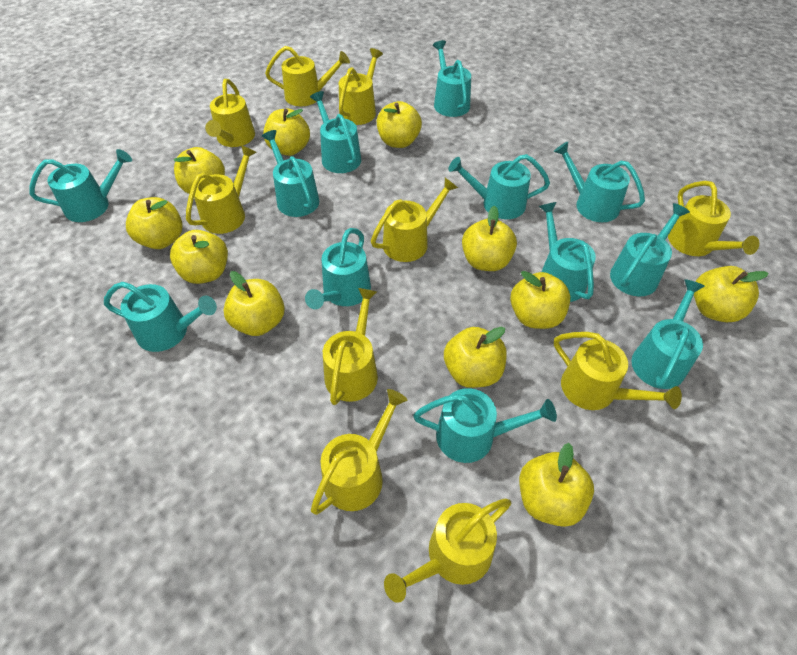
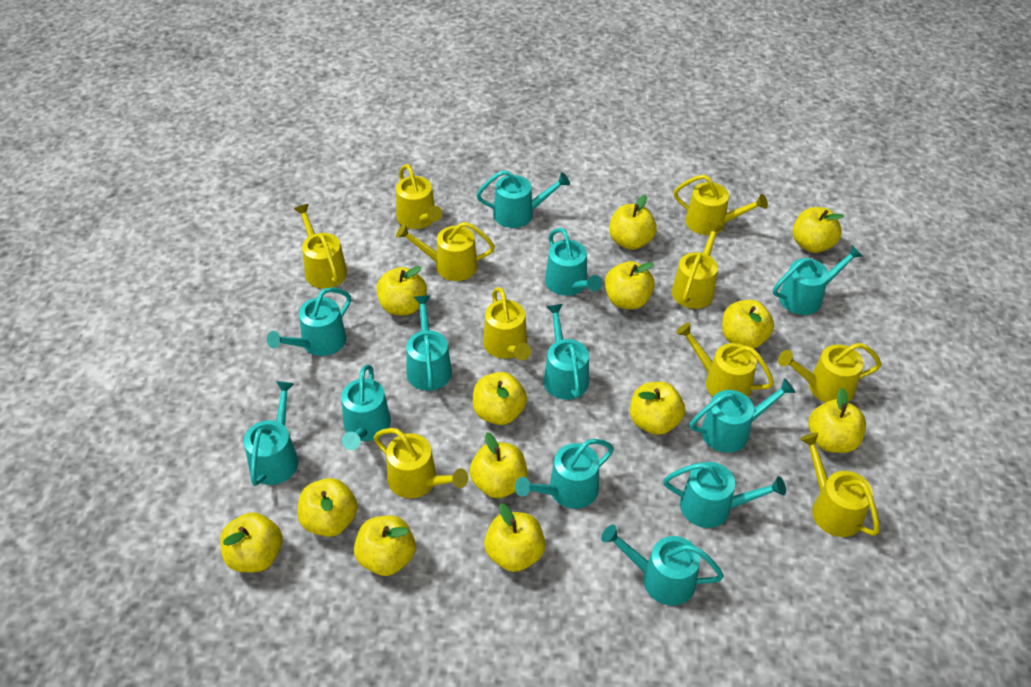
yellow apple: [126,197,183,249] [170,230,228,284] [174,147,225,194] [223,271,285,336] [263,109,310,156] [377,101,422,148] [444,327,507,388] [462,206,517,271] [510,271,570,329] [519,443,594,527] [694,266,768,322] = 11 -> [220,512,283,573] [297,478,358,537] [354,516,416,576] [376,266,427,315] [470,432,528,498] [473,372,527,425] [484,503,546,572] [605,261,655,309] [609,195,657,250] [630,382,685,435] [722,300,774,348] [793,207,844,253] [809,388,866,453] = 13

